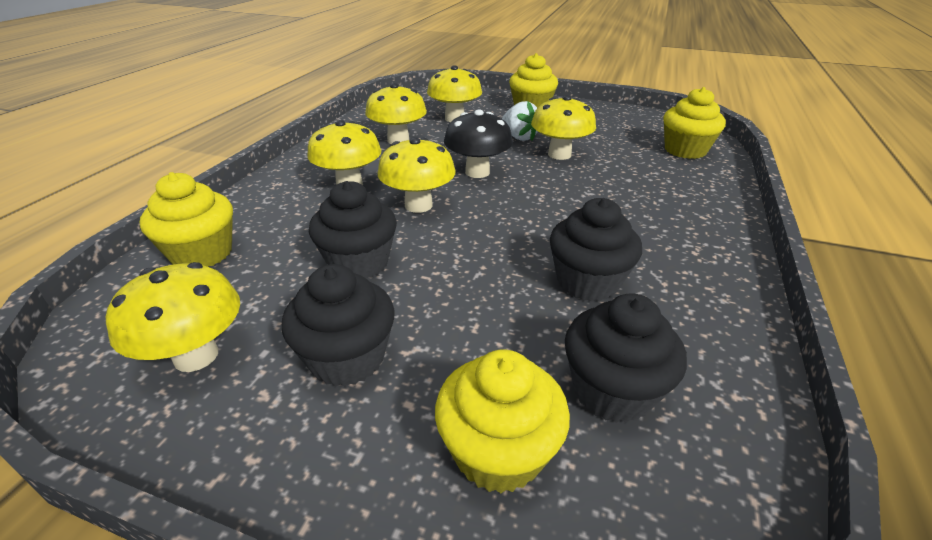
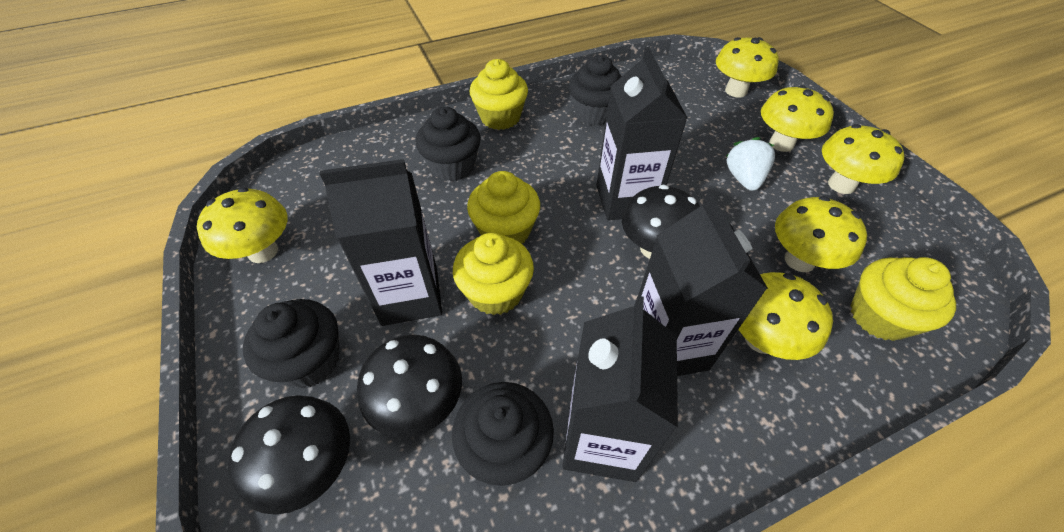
black carton: none = 0 -> [320,159,442,326] [562,296,678,482] [596,47,687,221] [638,193,768,376] = 4
black mushroom: [444,109,513,178] = 1 -> [228,395,350,515] [357,335,462,438] [622,185,700,259] = 3

